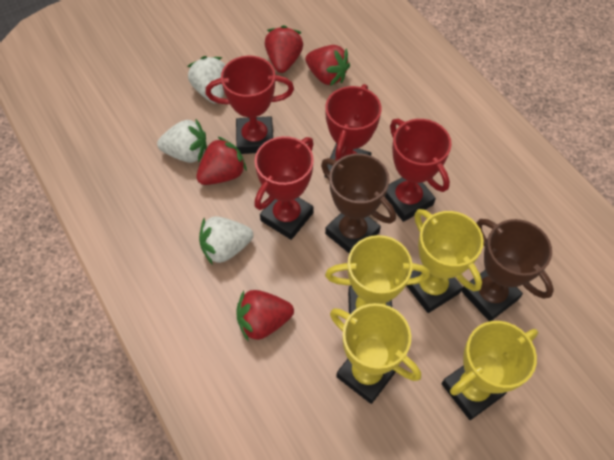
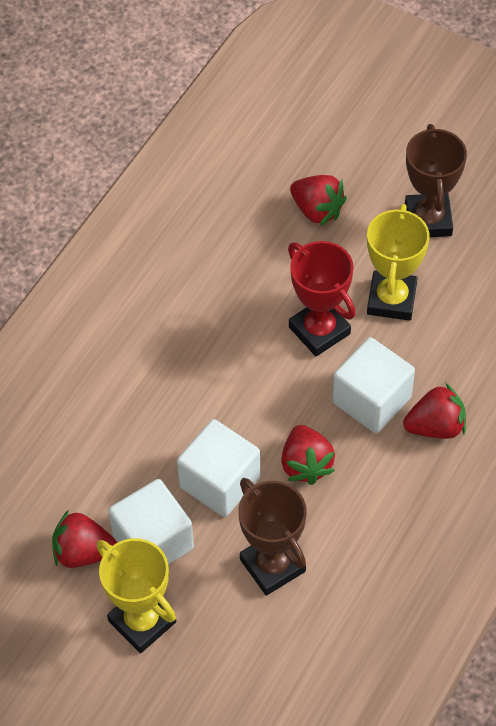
red trophy: [205,56,294,154] [254,136,314,240] [324,84,382,178] [385,119,452,222] = 4 -> [288,241,356,356] = 1
white cube: none = 0 -> [108,479,194,564] [177,419,260,517] [332,337,415,433] = 3
white strawberry: [157,119,207,163] [187,56,225,104] [199,216,253,265] = 3 -> none = 0
yellow trophy: [325,235,430,314] [330,303,421,404] [406,209,484,313] [441,321,538,420] = 4 -> [96,538,176,653] [367,204,429,321] = 2

